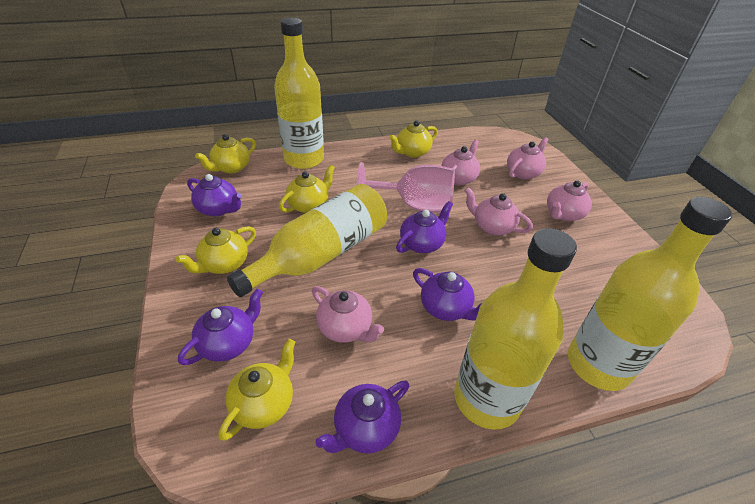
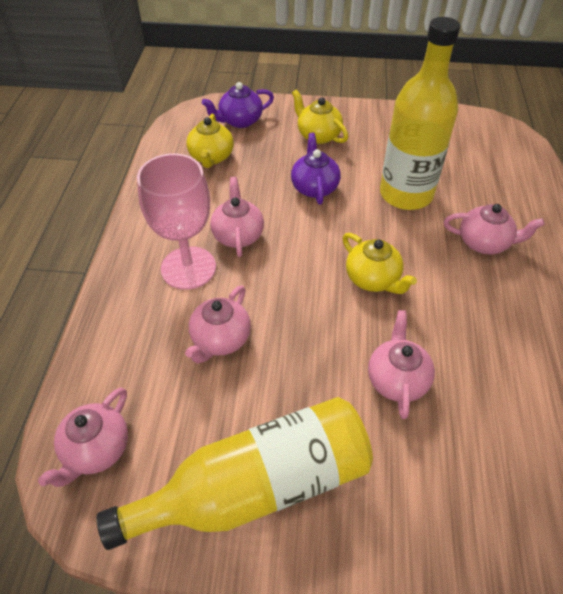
purple teapot: [178,289,263,365] [187,174,242,216] [315,381,409,454] [396,201,453,253] [413,268,482,321] = 5 -> [202,82,274,128] [291,133,341,204] = 2
yellow bottle: [227,184,387,297] [274,18,324,169] [454,228,577,430] [568,197,732,391] = 4 -> [96,397,373,550] [380,17,460,210] = 2
yellow teapot: [176,226,256,274] [195,134,256,174] [218,339,295,441] [279,165,335,213] [389,121,438,158] = 5 -> [186,114,234,168] [292,90,348,144] [342,233,417,294] = 3

